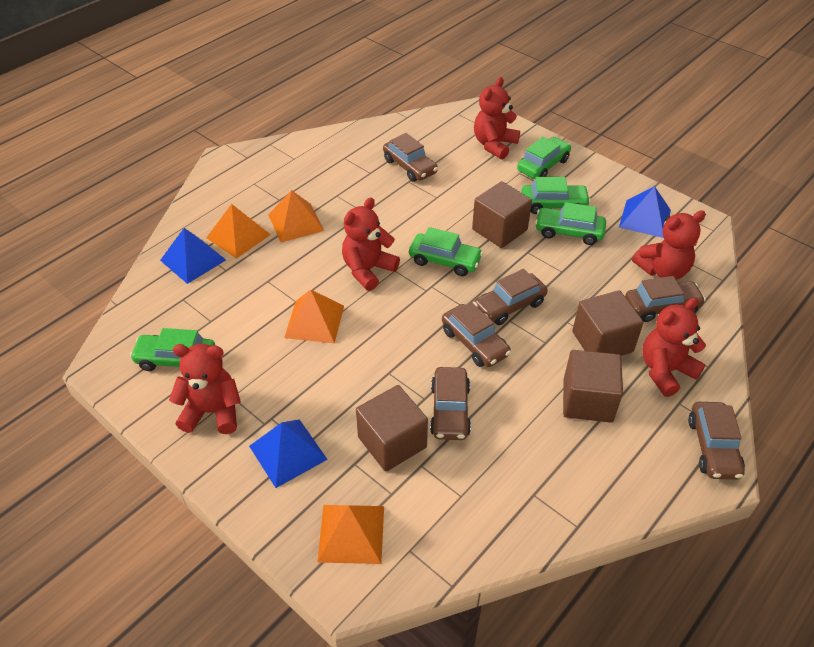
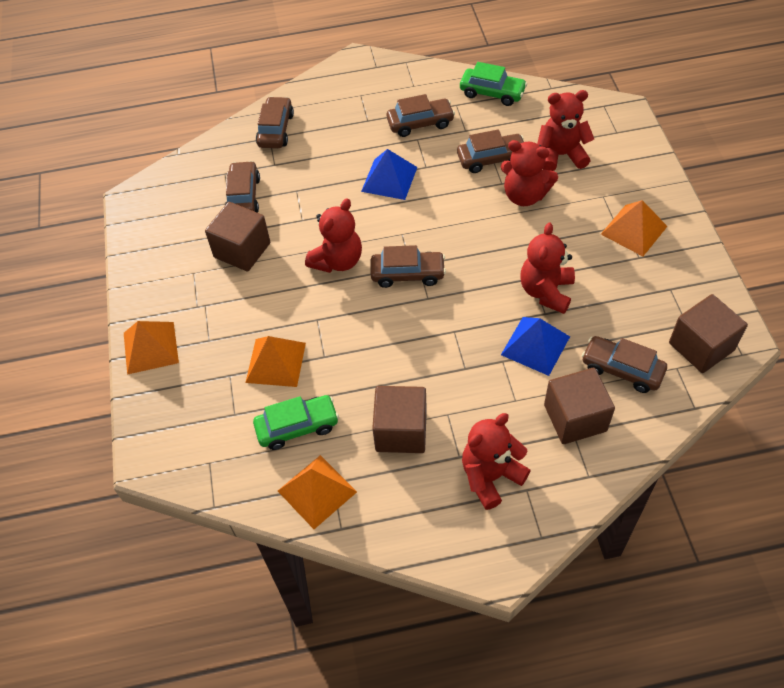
blue pyramid: [160,228,226,284] [249,419,328,488] [619,186,671,238] = 3 -> [361,149,417,200] [501,317,570,376] = 2
green car: [130,328,215,371] [409,227,483,276] [517,137,571,179] [521,177,591,214] [535,202,606,245] = 5 -> [253,395,339,450] [460,62,527,106] = 2

